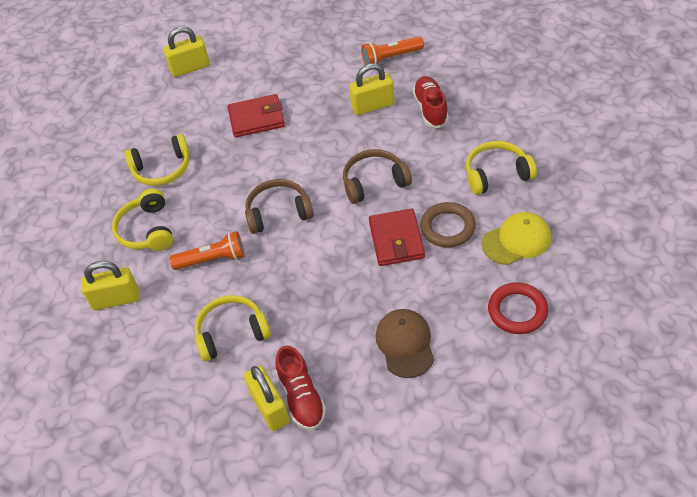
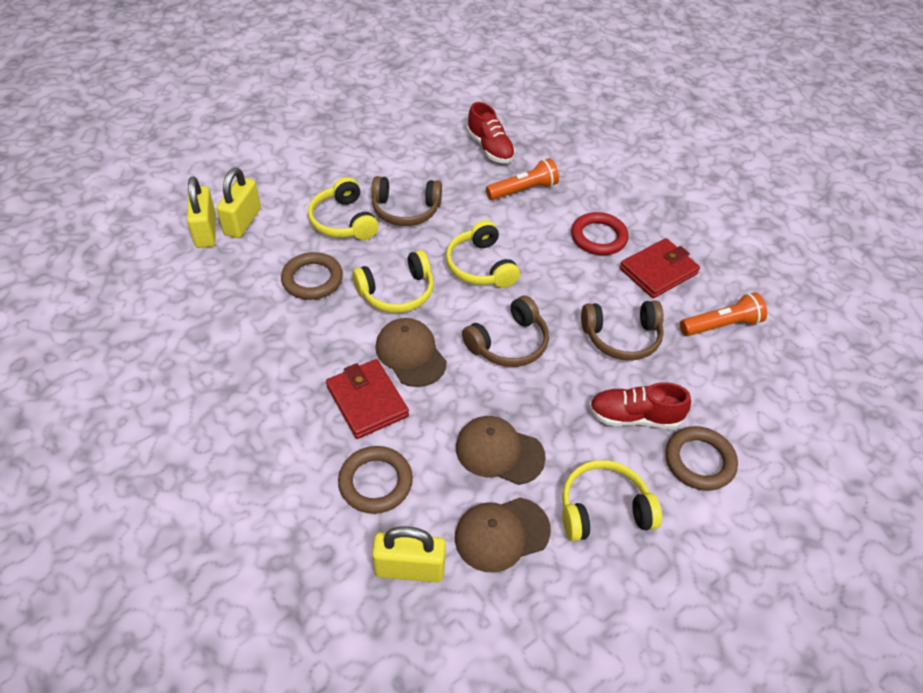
brown cap: [376,309,434,378] = 1 -> [375,318,447,387] [455,497,551,573] [456,416,546,485] = 3
brown headphones: [245,179,314,234] [343,149,412,204] = 2 -> [372,176,442,226] [462,296,549,367] [581,300,664,361] = 3
brown ring: [420,202,476,248] = 1 -> [281,252,343,300] [338,446,413,514] [665,426,738,491] = 3
yellow cap: [482,212,551,265] = 1 -> none = 0
yellow padlock: [81,261,139,310] [163,26,210,77] [244,366,290,431] [349,63,395,115] = 4 -> [187,176,216,248] [217,168,261,238] [372,526,446,582] = 3

